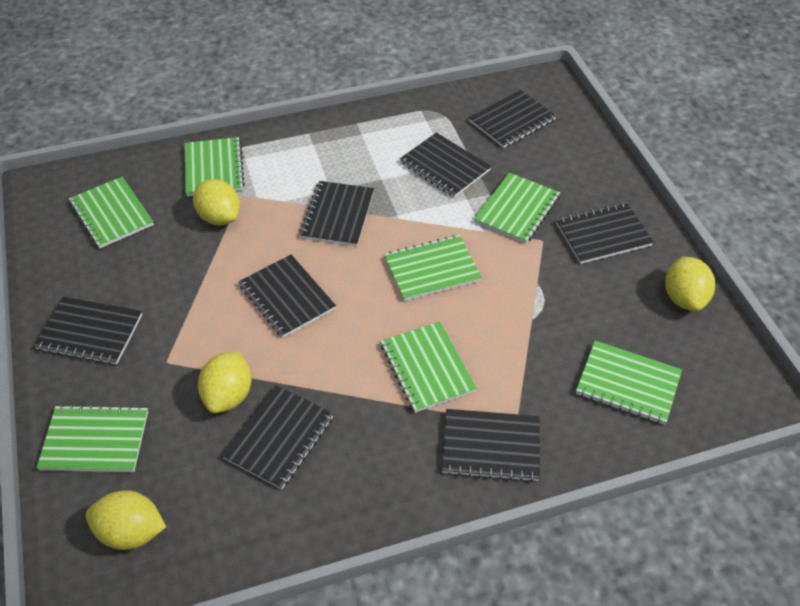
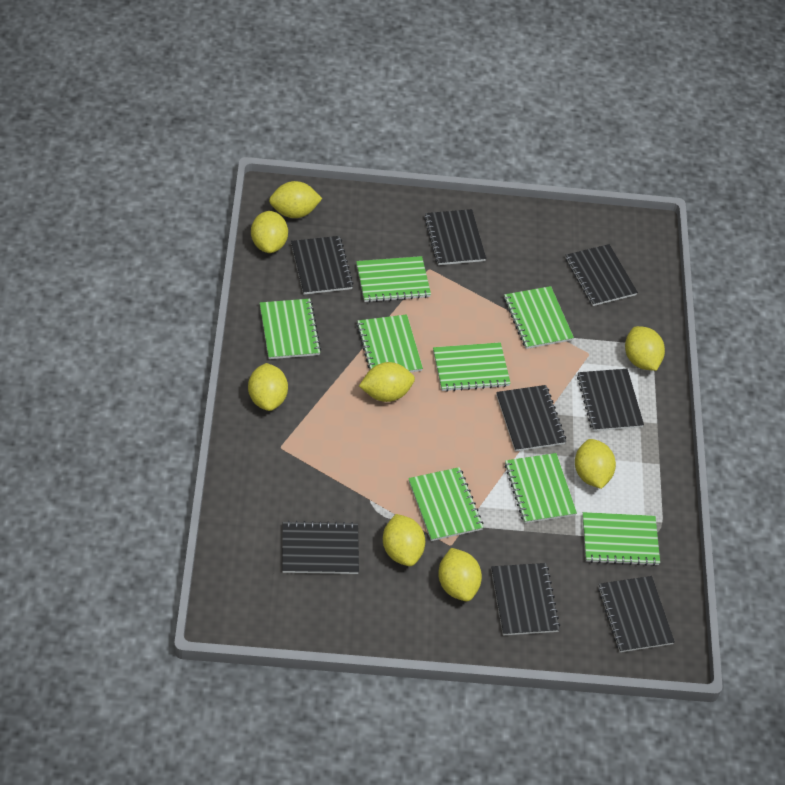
green notebook: [36,405,148,472] [69,177,154,248] [185,137,245,196] [381,321,477,413] [384,235,482,301] [474,173,560,244] [576,341,682,425] = 7 -> [260,299,321,359] [356,256,431,303] [357,314,423,372] [408,467,484,541] [433,342,511,392] [504,286,574,349] [504,453,577,523] [582,512,660,566] = 8
yellow lemon: [86,490,166,550] [193,179,240,225] [198,351,251,413] [665,257,715,311] = 4 -> [248,363,288,411] [251,211,288,253] [269,181,323,218] [359,362,415,402] [383,514,425,566] [438,548,482,601] [575,439,616,489] [625,326,665,371] = 8

